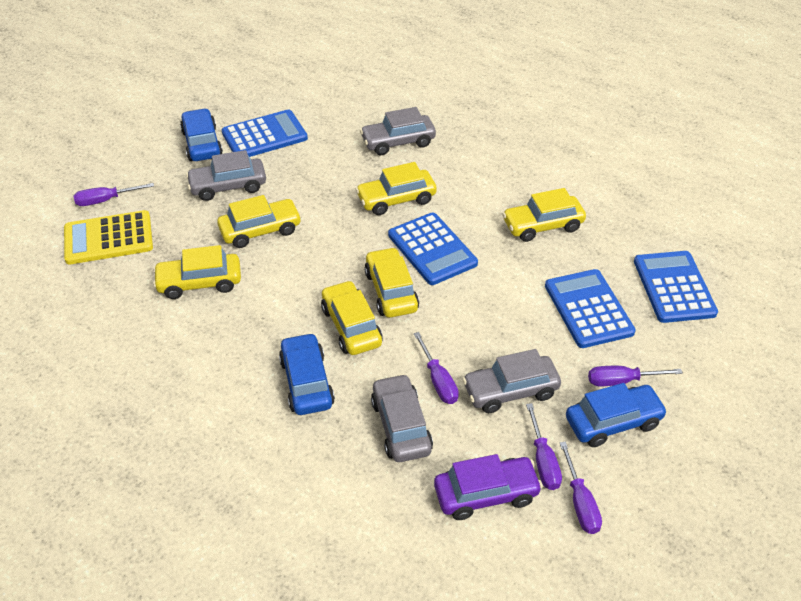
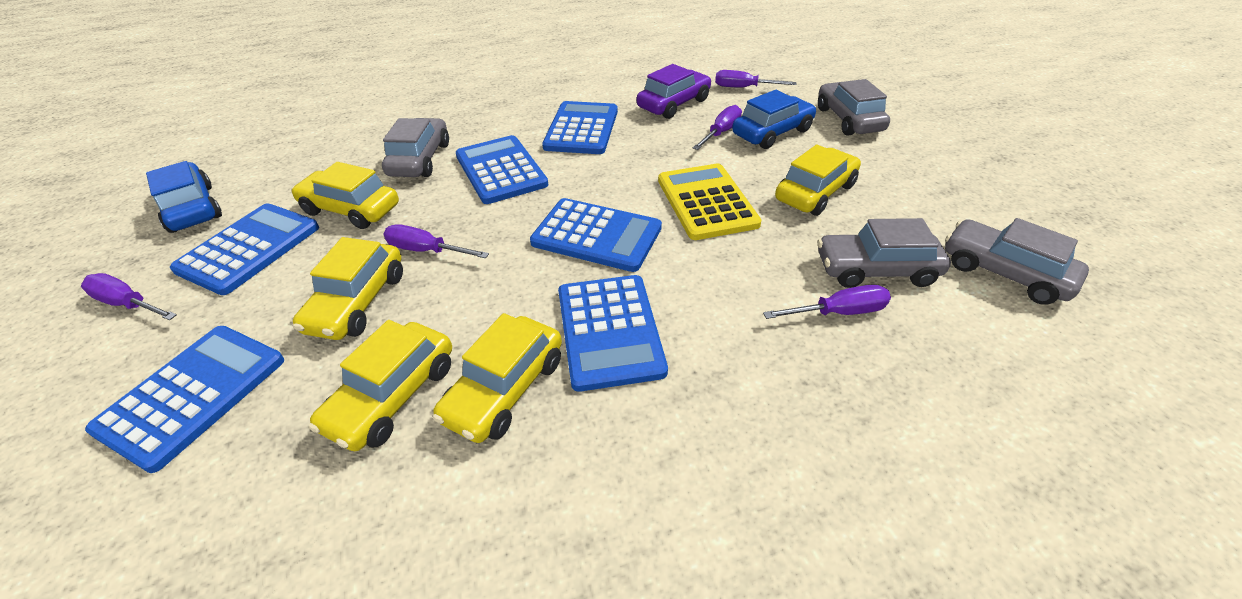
blue calculator: [222,110,308,157] [388,212,478,285] [545,269,636,348] [634,251,718,323] = 4 -> [85,326,284,473] [170,203,319,295] [456,135,548,204] [530,198,662,272] [542,101,618,154] [558,275,668,392] = 6
blue car: [180,108,223,161] [279,333,335,415] [566,383,668,447] = 3 -> [146,161,222,233] [732,90,817,149] = 2
yellow car: [153,245,241,299] [217,195,302,248] [321,280,383,355] [355,162,437,215] [364,247,419,318] [502,188,586,242] = 6 -> [291,162,399,229] [293,237,403,340] [309,320,452,451] [432,313,562,443] [775,145,861,216] = 5

